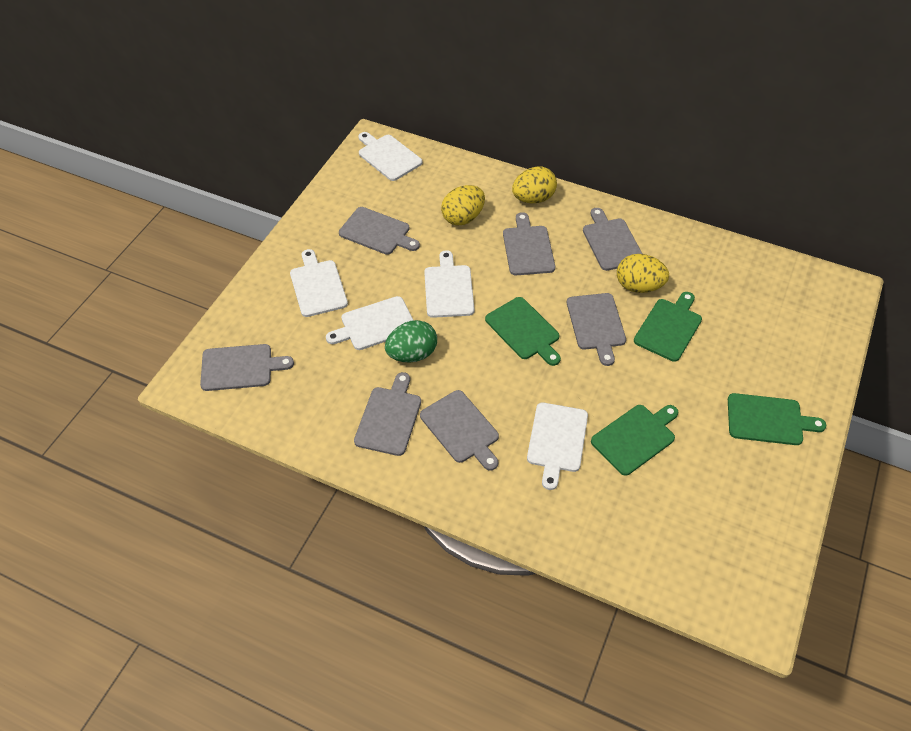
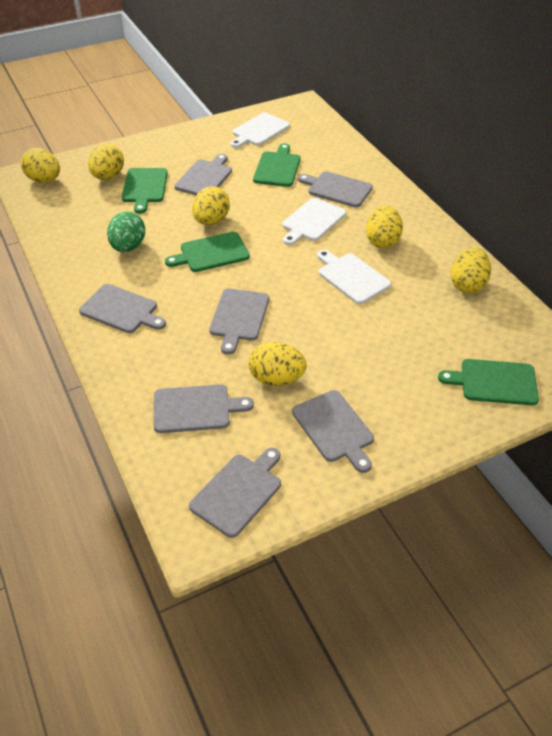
white cutting board: [290,249,348,317] [326,296,413,350] [358,132,423,181] [424,250,474,318] [527,402,588,490] = 5 -> [230,112,290,148] [282,198,346,245] [317,250,391,304] = 3
yellow egg: [441,185,485,225] [512,167,557,203] [617,254,669,293] = 3 -> [21,148,60,183] [88,143,124,180] [192,186,230,225] [249,342,307,386] [366,206,403,248] [451,248,491,293] = 6

